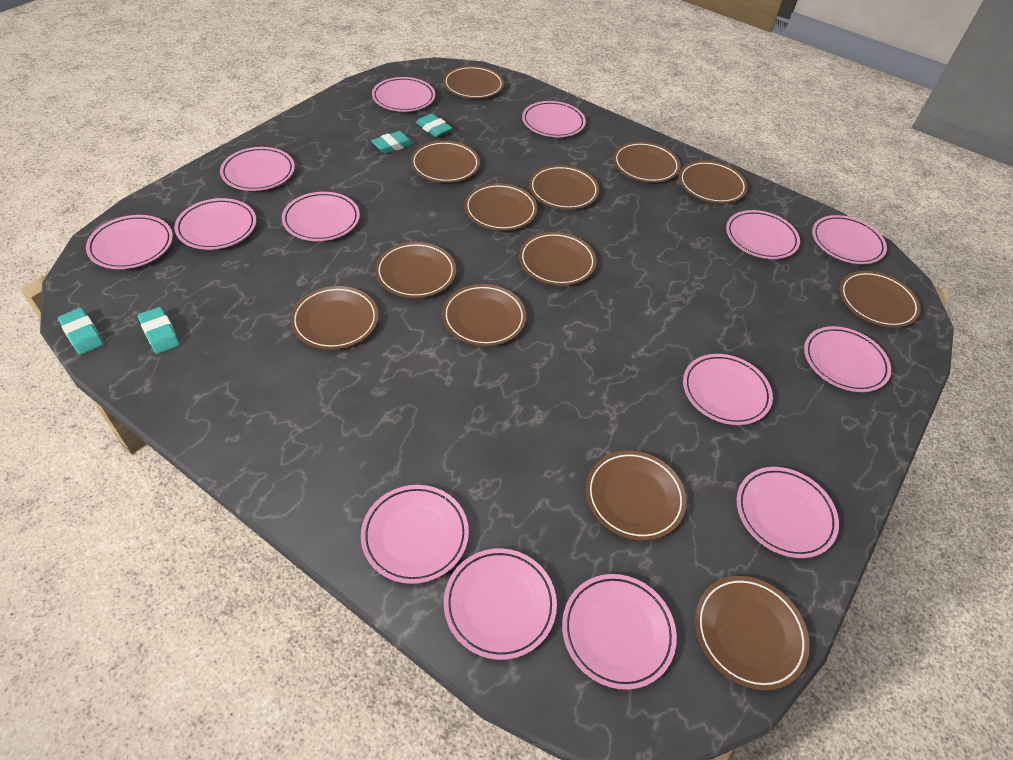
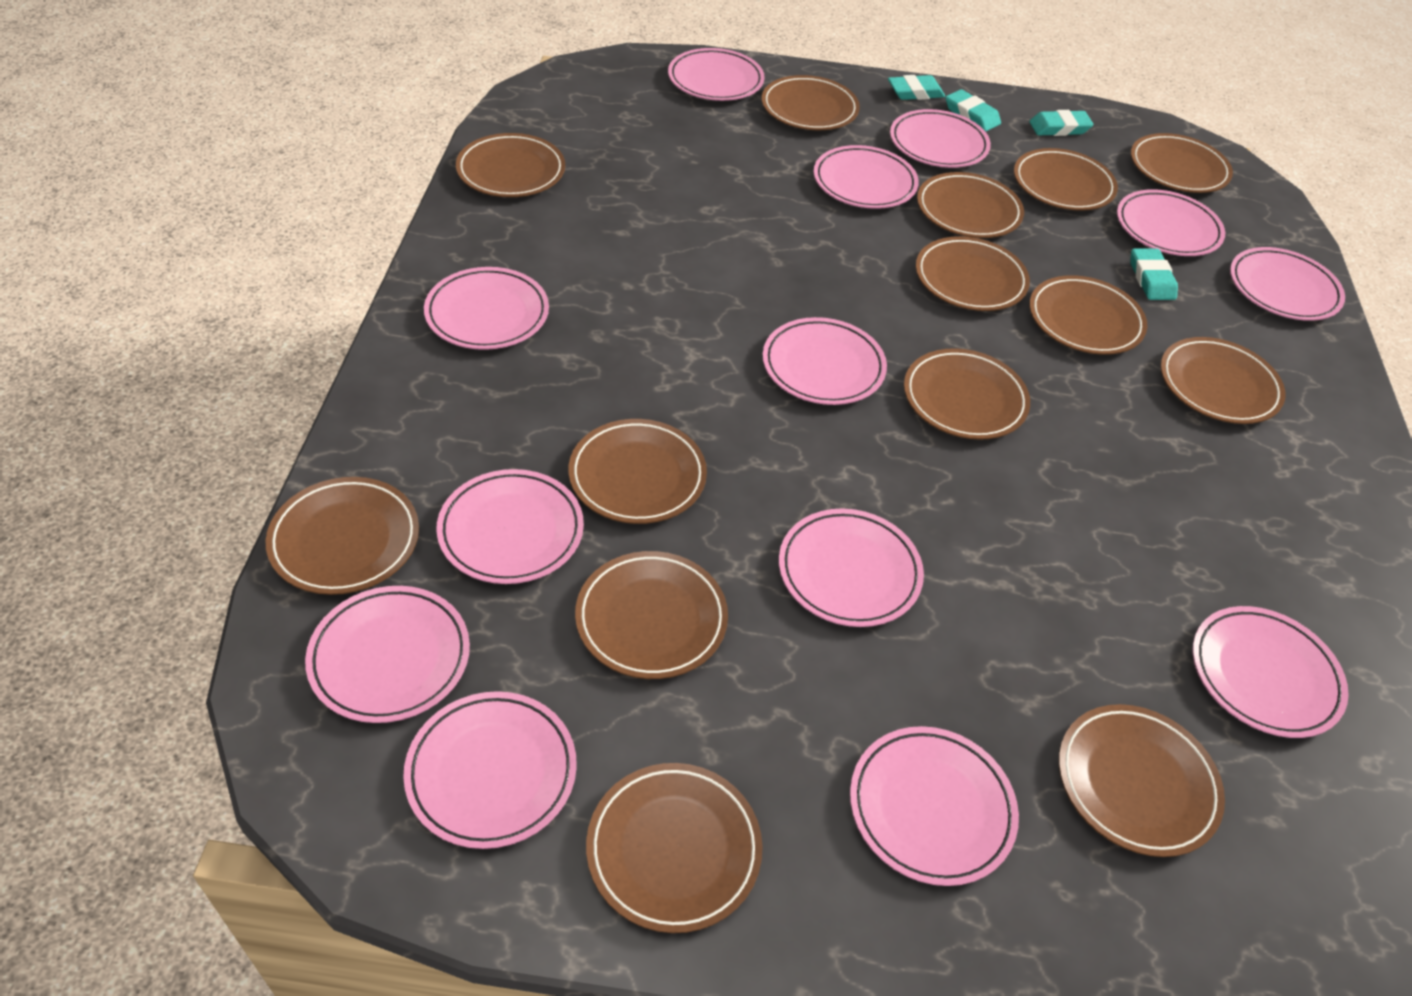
brown plate: [291,286,379,350] [375,242,456,298] [411,141,480,183] [442,284,526,346] [443,66,504,99] [464,183,538,231] [519,232,597,286] [529,165,600,210] [586,451,687,541] [613,142,680,183] [679,161,748,203] [695,576,810,690] [840,271,921,328] = 13 -> [265,477,419,595] [456,133,565,197] [568,419,707,524] [575,551,728,679] [586,763,763,933] [762,75,860,130] [904,348,1030,440] [916,236,1030,311] [917,172,1024,238] [1014,148,1118,211] [1029,275,1147,355] [1059,704,1225,857] [1131,133,1233,193] [1160,337,1286,424] = 14
pink plate: [86,215,173,269] [174,198,256,250] [220,147,295,191] [282,192,360,241] [361,485,469,584] [372,77,435,112] [444,548,557,660] [522,101,586,137] [562,574,677,690] [683,354,773,425] [726,210,800,259] [737,467,839,558] [804,326,891,392] [812,215,887,264] = 14 -> [305,586,470,723] [403,691,577,849] [424,267,549,350] [436,469,584,584] [668,48,765,101] [763,317,887,405] [779,508,924,627] [814,145,919,209] [850,726,1019,886] [890,109,991,168] [1117,189,1225,256] [1193,606,1349,738] [1230,247,1345,321] = 13

